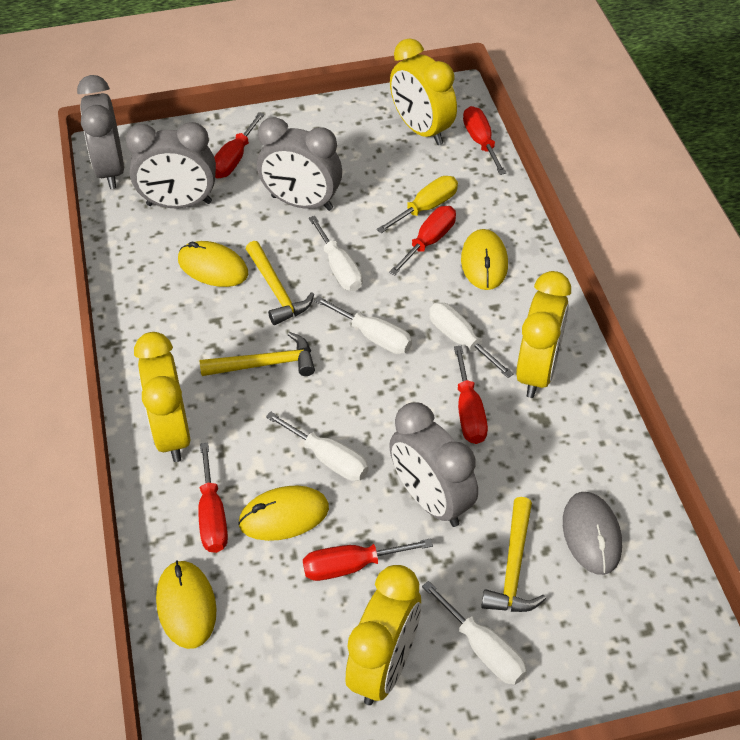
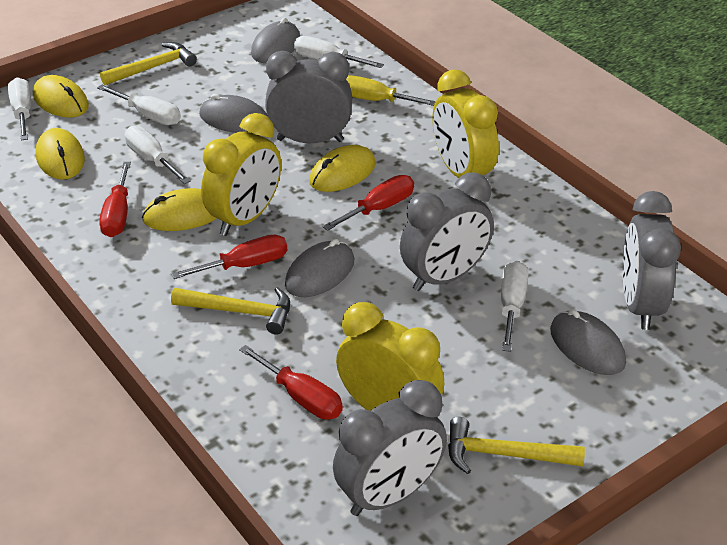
grey mouse: [563,492,622,575] = 1 -> [199,94,268,133] [251,18,300,63] [285,239,354,297] [550,309,626,375] = 4
red screwdriver: [198,443,228,553] [214,112,265,178] [303,538,433,581] [389,206,456,276] [454,346,488,444] [463,106,506,175] = 6 -> [99,162,131,237] [171,235,287,279] [239,345,343,420] [323,175,414,231] = 4
yellow clock: [134,332,191,462] [346,565,421,705] [390,38,457,145] [516,271,571,398] = 4 -> [201,113,281,236] [336,302,444,411] [432,70,499,178] = 3

